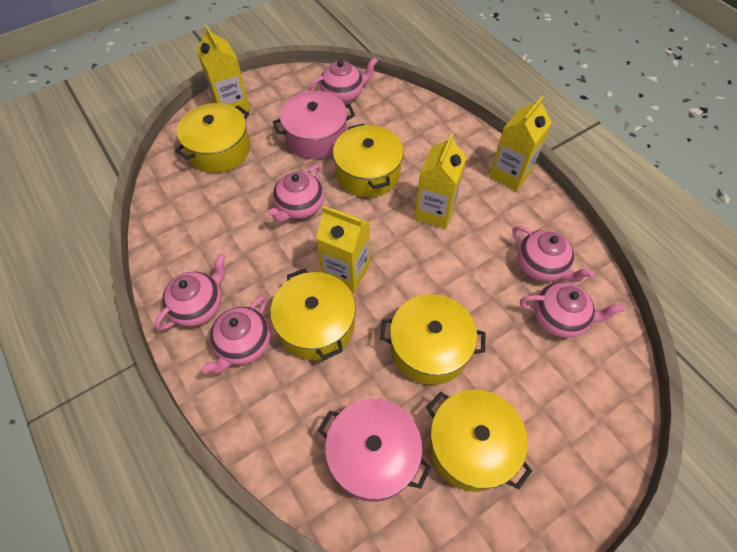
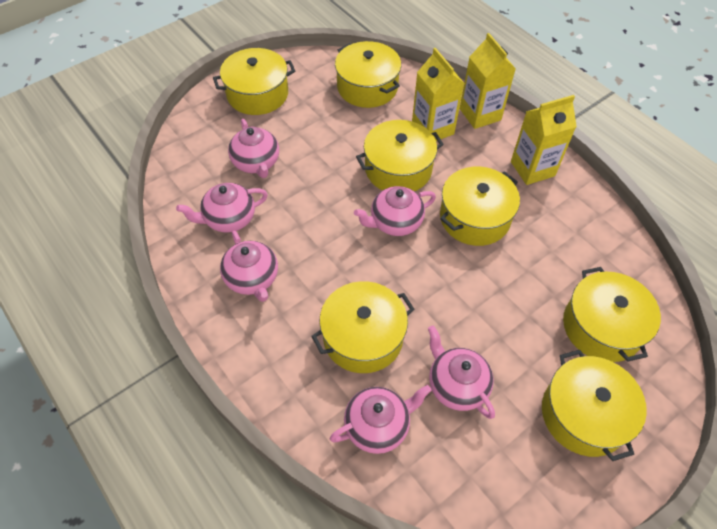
pink pot: [273,91,355,159] [318,399,431,502] = 2 -> none = 0
yellow carton: [196,25,250,113] [316,206,370,292] [414,134,467,229] [489,96,552,191] = 4 -> [412,48,464,141] [460,33,516,129] [511,95,577,185] = 3
yellow pot: [175,103,250,173] [270,268,356,360] [333,124,404,197] [380,294,486,385] [426,390,532,492] = 5 -> [213,48,295,115] [311,281,414,373] [335,41,401,108] [356,120,444,191] [440,167,520,246] [542,350,647,461] [563,267,661,362] = 7

